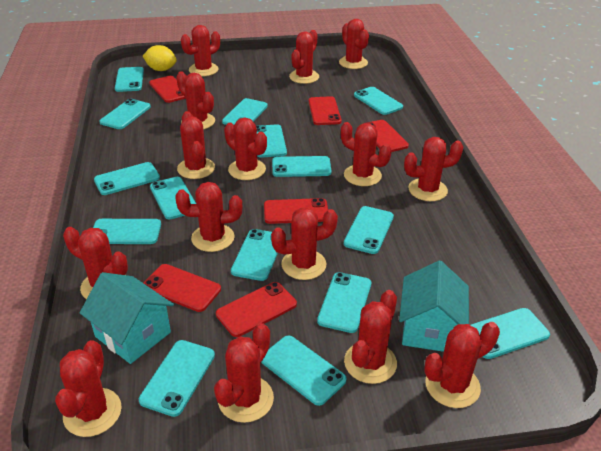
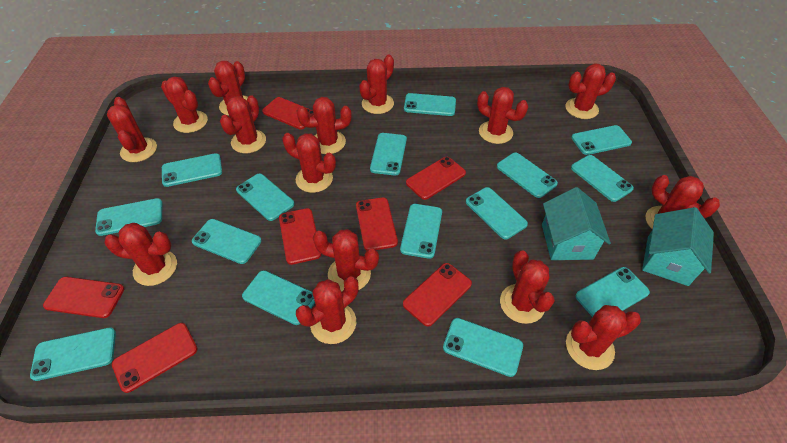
red phone: [143,264,221,312] [149,76,186,103] [216,282,297,337] [264,198,328,224] [308,96,342,125] [363,120,409,152] = 6 -> [43,277,124,318] [112,323,198,393] [262,97,314,129] [279,208,321,265] [356,197,398,251] [403,263,472,326] [406,157,466,200] = 7
yellow lemon: [143,45,177,71] = 1 -> none = 0

